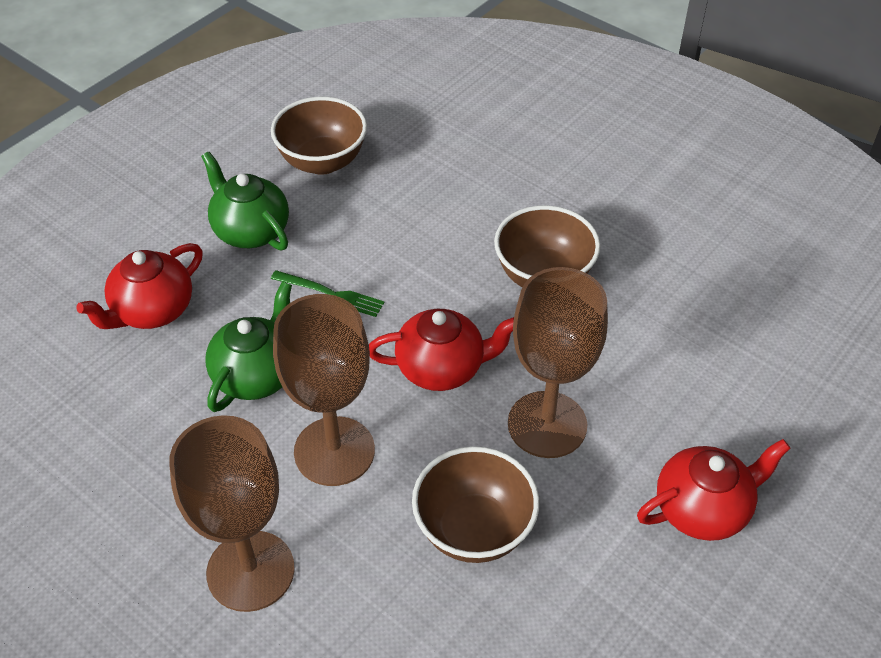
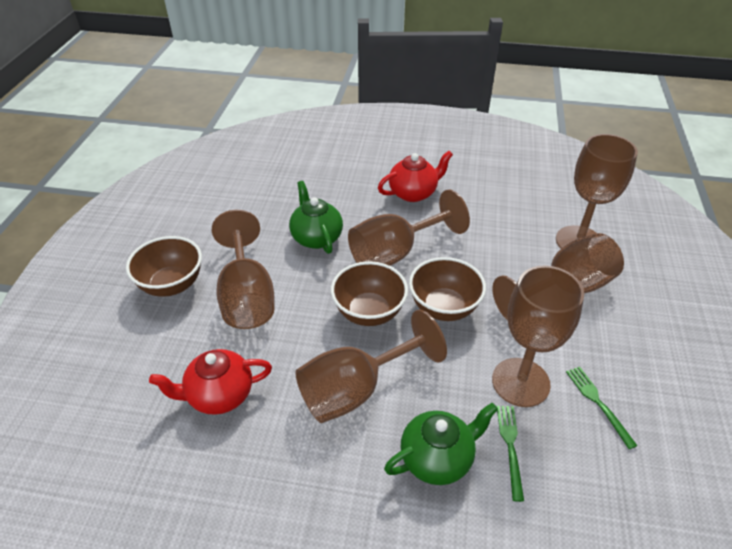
brown goblet: [169,415,295,612] [273,294,375,486] [508,267,608,458] = 3 -> [212,210,274,329] [295,309,447,423] [348,189,470,266] [492,233,624,321] [492,266,584,407] [556,134,638,249] = 6
green fork: [271,270,385,317] = 1 -> [497,406,524,502] [566,366,638,449] = 2
red teapot: [76,243,203,329] [369,308,514,391] [637,439,790,541] = 3 -> [149,349,272,415] [378,151,453,202] = 2

